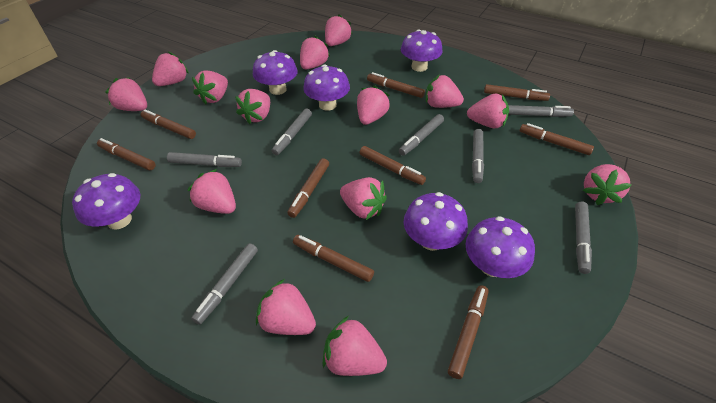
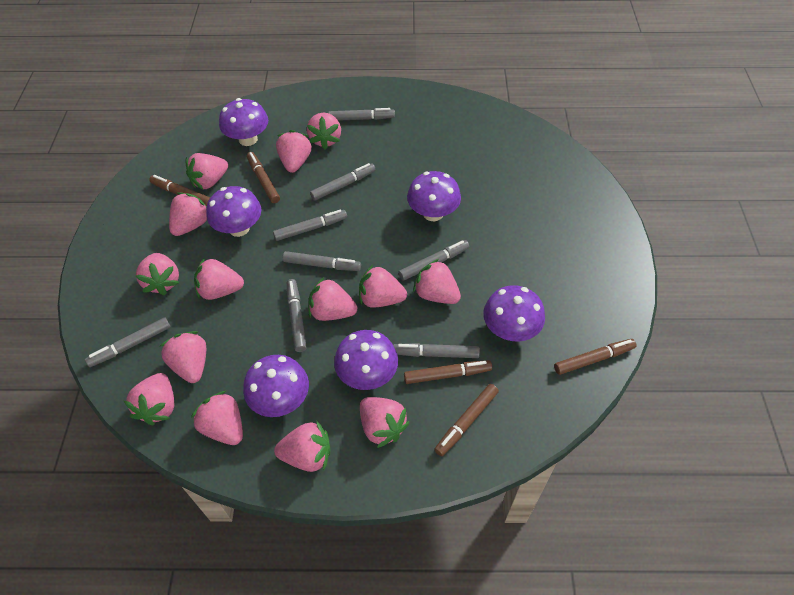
brown marker: [97,138,156,170] [141,110,196,139] [287,158,329,218] [293,235,374,282] [360,146,426,185] [367,72,425,98] [448,285,489,379] [484,84,550,101] [520,123,594,155] = 9 -> [149,175,210,206] [247,152,280,203] [404,360,492,384] [434,384,499,456] [554,339,636,375] = 5
grey marker: [167,152,242,167] [191,243,258,325] [272,108,312,155] [399,114,444,156] [472,129,484,183] [508,105,574,117] [575,201,592,274] = 7 -> [85,318,170,367] [273,210,347,241] [283,251,361,271] [287,279,307,352] [310,163,376,201] [328,108,395,121] [393,343,480,358] [398,240,469,281] = 8

